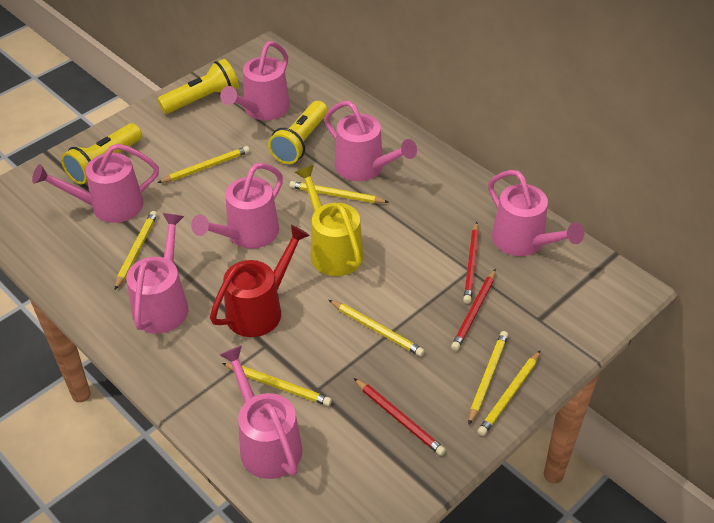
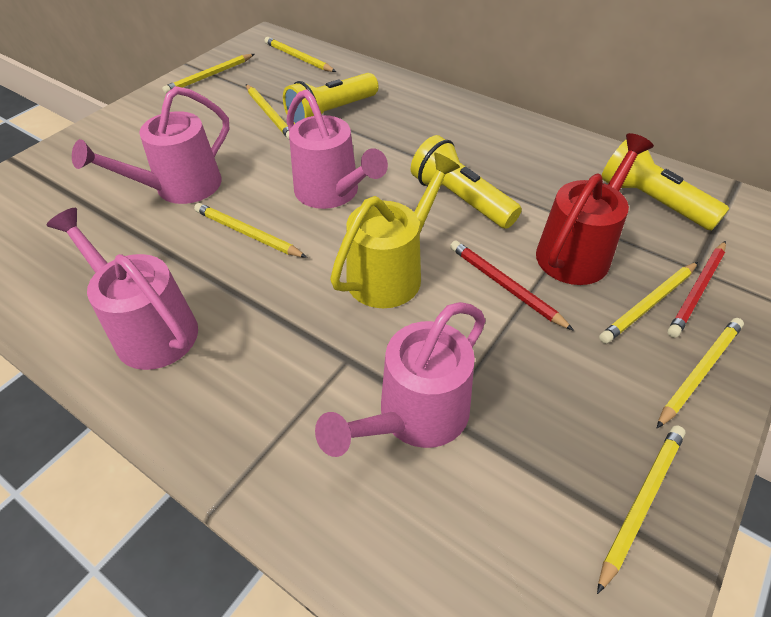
pink watering can: [32,144,159,223] [126,213,188,334] [191,163,283,249] [220,41,290,120] [220,345,303,479] [324,101,417,181] [488,170,584,256] = 7 -> [46,208,198,370] [72,86,229,204] [286,89,388,209] [315,302,486,457] = 4
red pencil: [354,378,446,456] [451,269,496,351] [463,222,479,304] = 3 -> [450,240,574,331] [667,241,726,338] = 2

